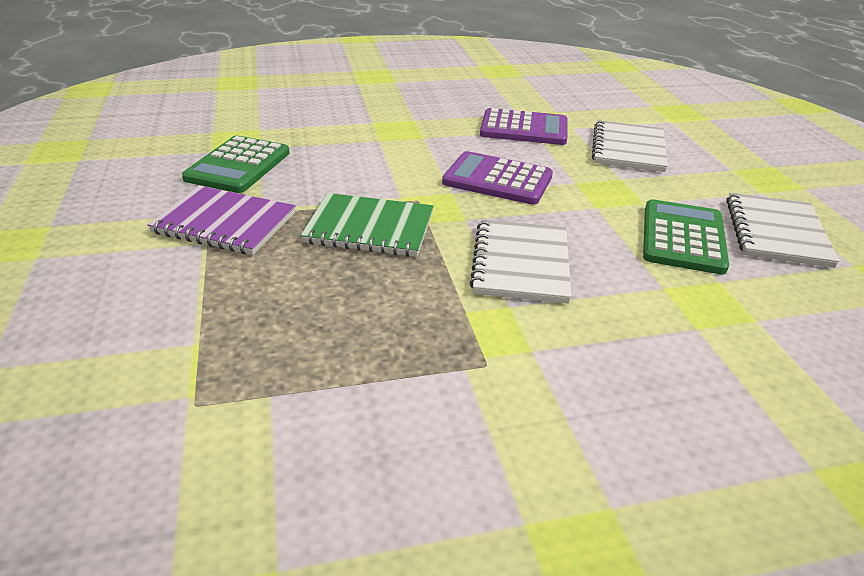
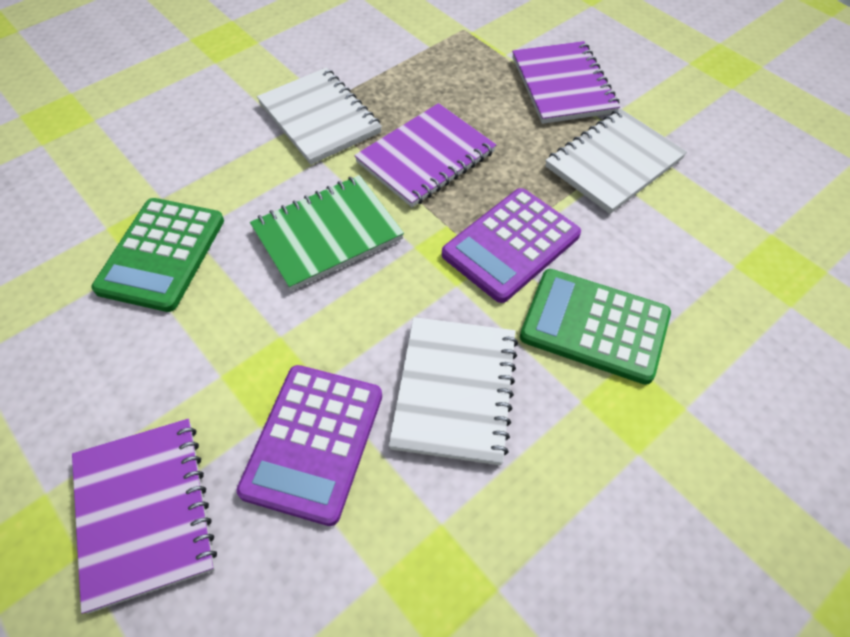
purple notebook: [148,185,296,255] = 1 -> [72,419,217,614] [354,103,496,207] [512,41,620,124] = 3

